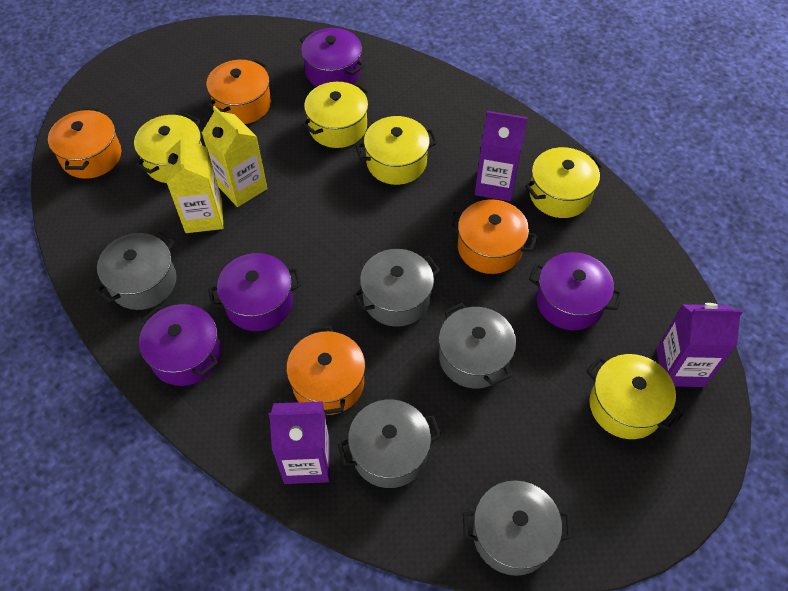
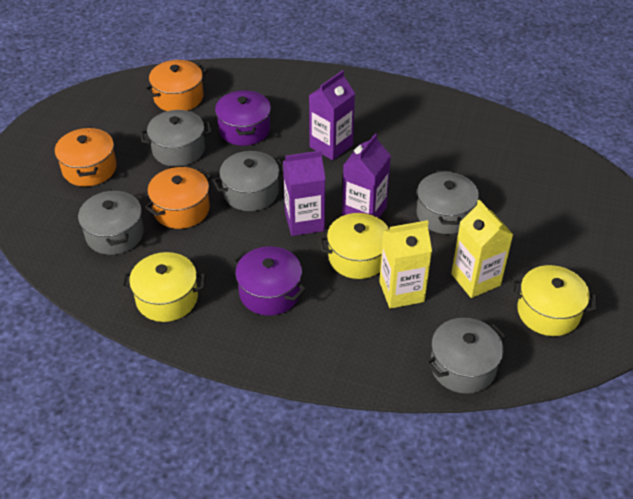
orange pot: [48,108,121,179] [206,59,271,124] [286,326,366,415] [448,199,538,274] = 4 -> [55,127,117,187] [144,60,208,111] [145,167,212,229] = 3
purple pot: [139,304,221,386] [208,253,302,331] [300,28,365,87] [529,252,623,330] = 4 -> [215,90,271,146] [233,246,306,316] = 2
yellow pot: [134,114,202,183] [302,82,370,148] [355,116,438,185] [525,147,604,218] [586,354,683,439] = 5 -> [121,252,206,322] [319,213,390,279] [511,265,597,336] = 3

